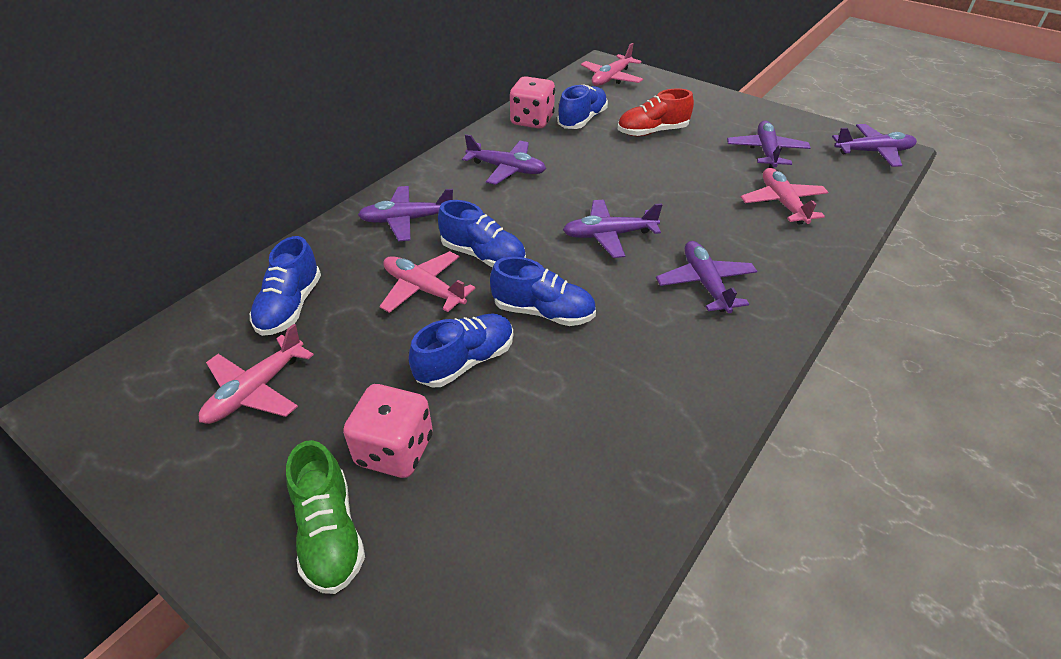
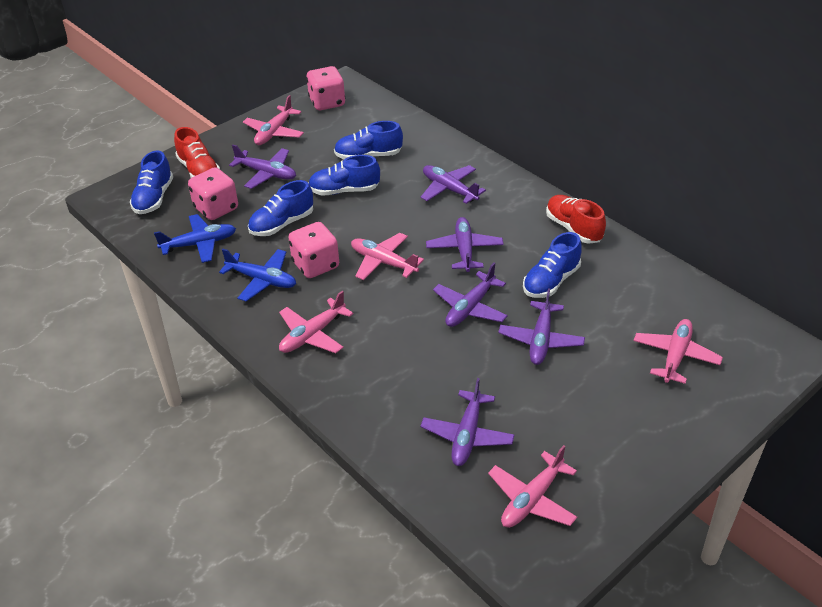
blue plane: none = 0 -> [154,214,236,263] [219,249,296,301] = 2
green shoe: [286,440,365,594] = 1 -> none = 0
pink dice: [343,384,433,478] [509,76,555,129] = 2 -> [188,167,238,220] [288,222,339,278] [306,66,345,110] = 3
pink plane: [199,324,314,424] [380,251,475,313] [581,43,643,86] [741,168,829,224] = 4 -> [243,95,304,145] [279,291,353,353] [351,233,424,280] [488,445,577,528] [633,319,723,384] = 5
red shoe: [618,88,694,136] = 1 -> [174,127,220,178] [546,195,606,244] = 2

